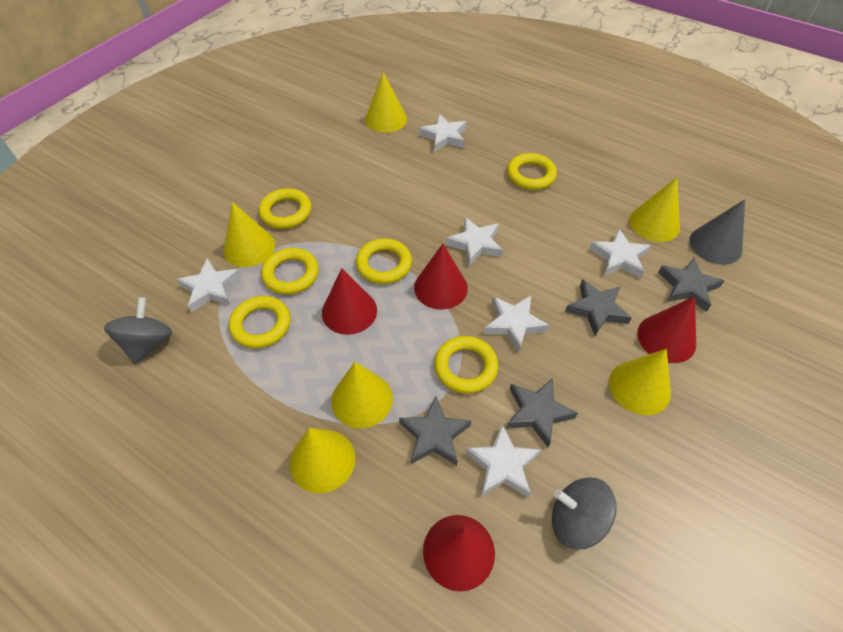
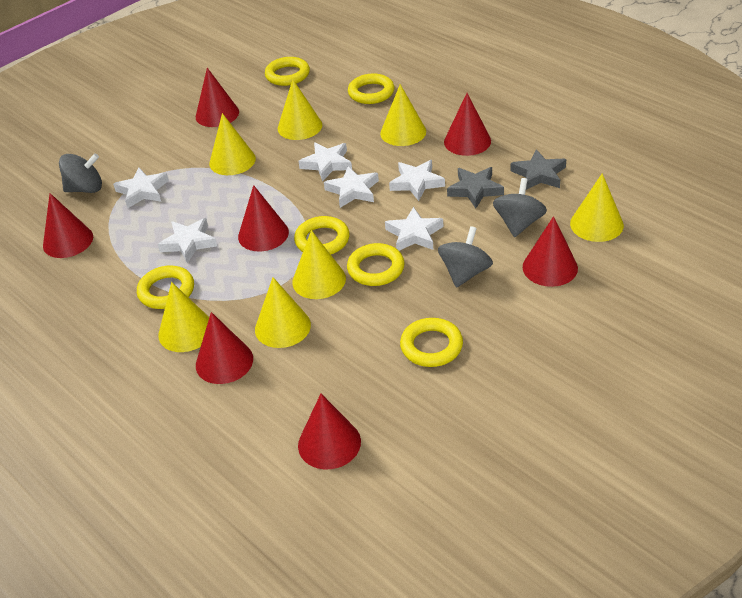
grey cone: [689,199,745,265] = 1 -> none = 0
grey spinning top: [104,297,172,364] [552,478,617,550] = 2 -> [59,153,102,193] [438,226,493,288] [493,178,547,237] = 3
grey star: [399,396,471,466] [507,378,578,447] [565,279,632,336] [658,258,725,312] = 4 -> [447,167,504,208] [510,150,566,190] = 2
red cone: [322,268,377,335] [414,244,468,310] [423,515,495,592] [637,296,696,363] = 4 -> [43,193,93,258] [196,68,239,127] [196,312,253,384] [238,185,289,252] [298,394,361,469] [444,93,491,156] [523,216,578,287] = 7
yellow cone: [224,202,275,267] [289,428,355,493] [331,362,393,428] [365,72,407,133] [609,349,671,415] [630,177,680,242] = 6 -> [158,282,209,352] [209,113,256,175] [255,277,311,348] [278,79,322,140] [292,230,346,299] [380,84,426,146] [570,173,624,242] = 7

